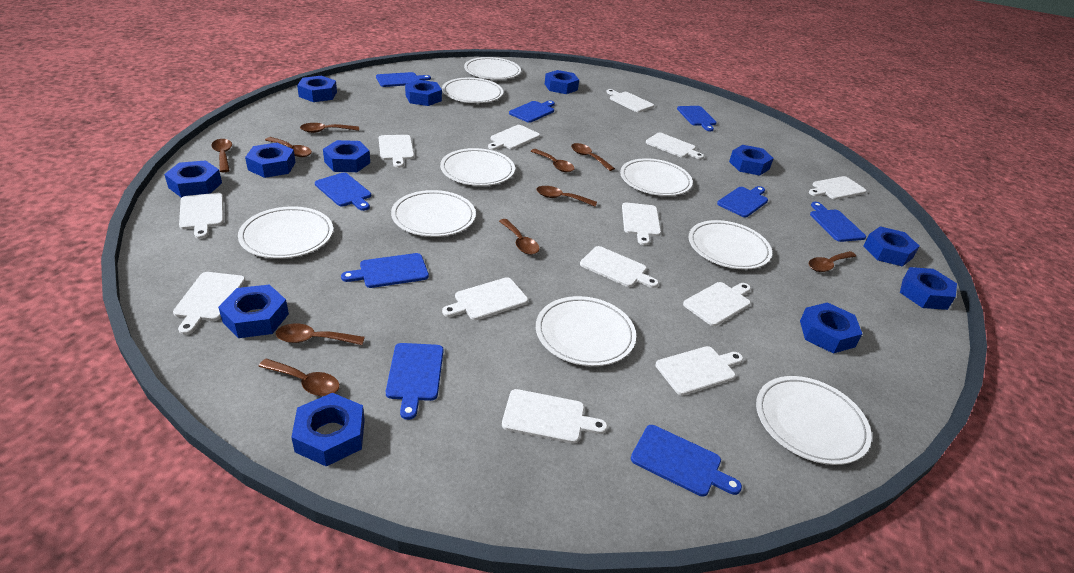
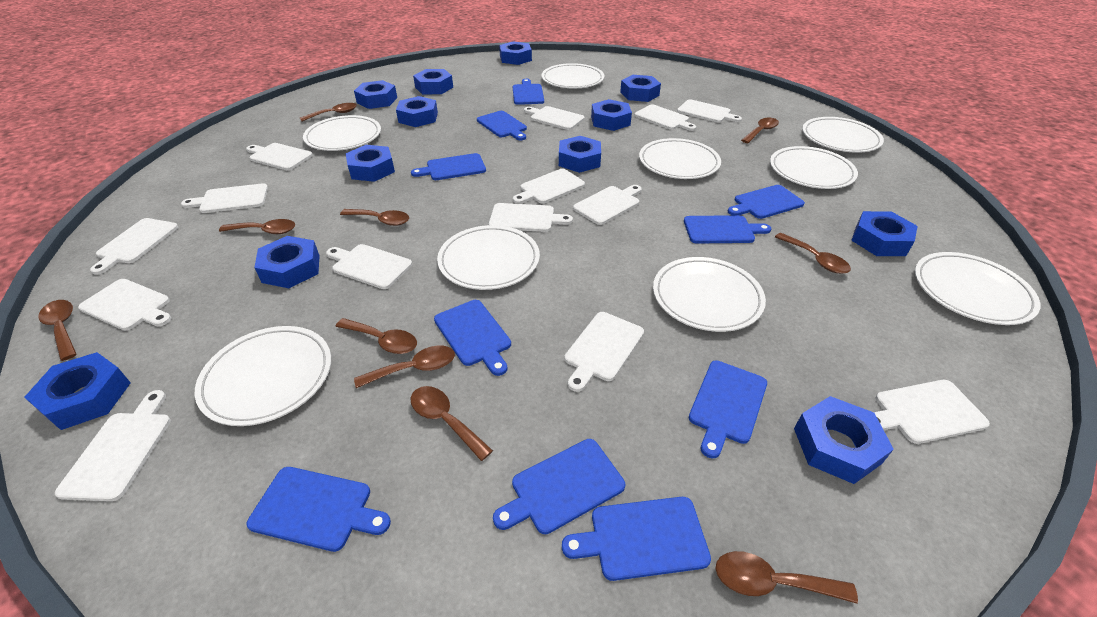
blue cutting board: [315,173,371,211] [341,253,429,288] [376,72,431,87] [386,343,443,420] [509,100,555,123] [631,425,742,496] [677,106,717,131] [717,186,768,217] [810,202,866,242] = 9 -> [247,467,391,552] [411,153,486,180] [434,300,511,376] [477,111,527,140] [493,439,625,534] [513,79,544,105] [562,497,711,581] [684,215,771,244] [689,360,767,458] [728,185,805,219] = 10
white cutting board: [173,272,246,335] [179,193,224,239] [378,135,414,168] [442,277,528,320] [488,125,540,150] [502,389,607,444] [580,246,659,288] [606,89,654,112] [622,203,661,245] [646,132,704,159] [656,346,743,395] [683,282,751,326] [809,176,867,200] = 13 -> [55,390,171,501] [78,279,171,330] [90,218,178,274] [181,183,268,213] [246,143,313,170] [326,244,412,289] [489,203,573,232] [513,169,585,204] [524,106,585,130] [565,312,644,392] [573,185,642,225] [635,104,696,131] [677,99,742,123] [874,380,990,444] = 14

